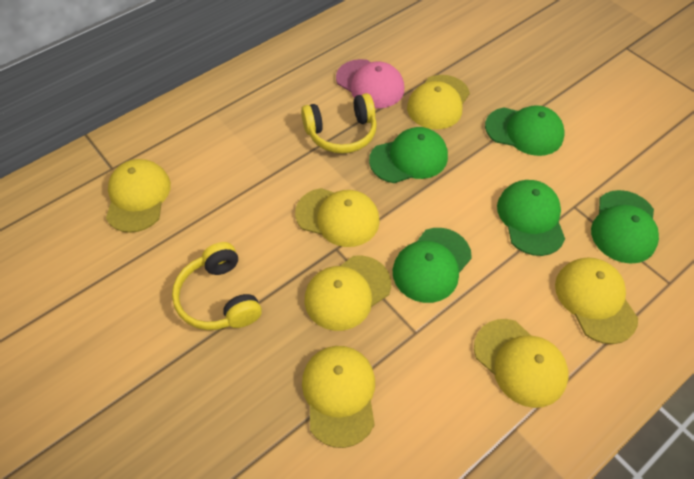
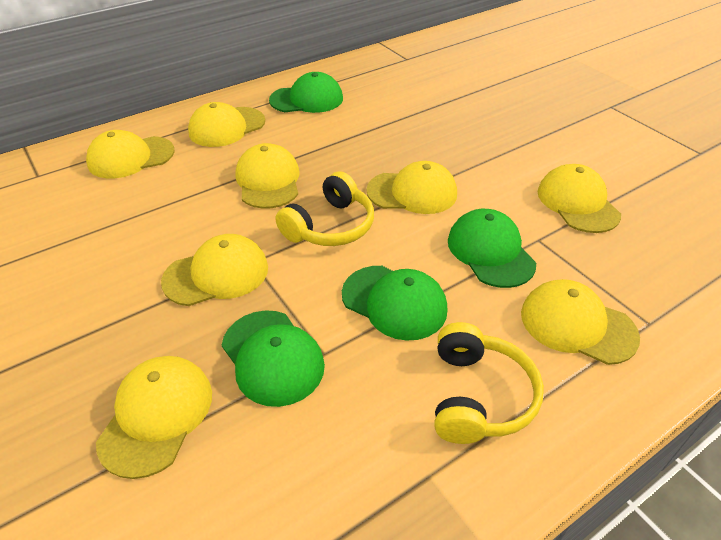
green cap: [369,127,448,183] [393,228,472,303] [485,105,564,156] [497,180,565,256] [591,190,659,264] = 5 -> [222,310,325,407] [269,72,343,113] [342,266,447,341] [448,209,536,288] = 4
pink cap: [336,59,404,108] = 1 -> none = 0
yellow cap: [106,159,171,233] [295,188,380,247] [302,346,375,448] [305,255,391,331] [407,75,470,129] [474,319,568,408] [555,257,638,344] = 7 -> [86,130,175,179] [96,356,212,479] [161,234,268,306] [188,102,265,147] [236,143,300,209] [366,161,457,214] [521,279,640,365] [537,164,621,233] = 8

